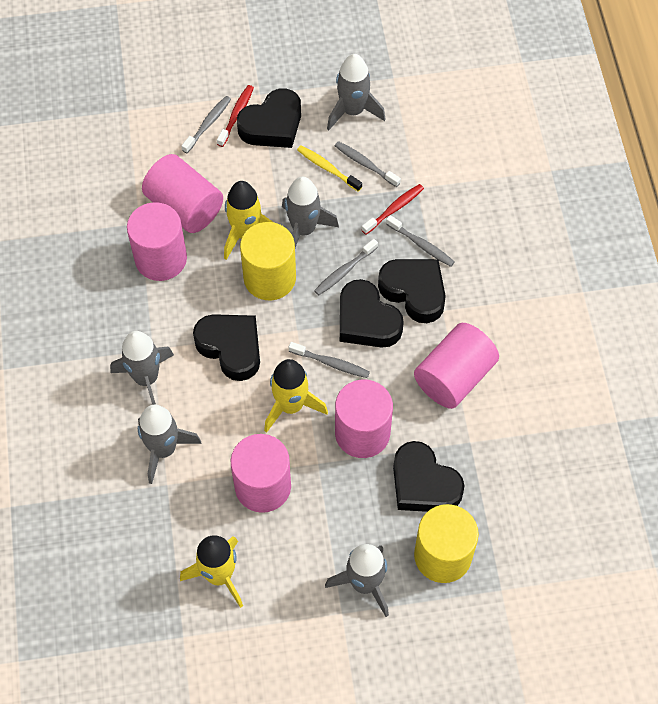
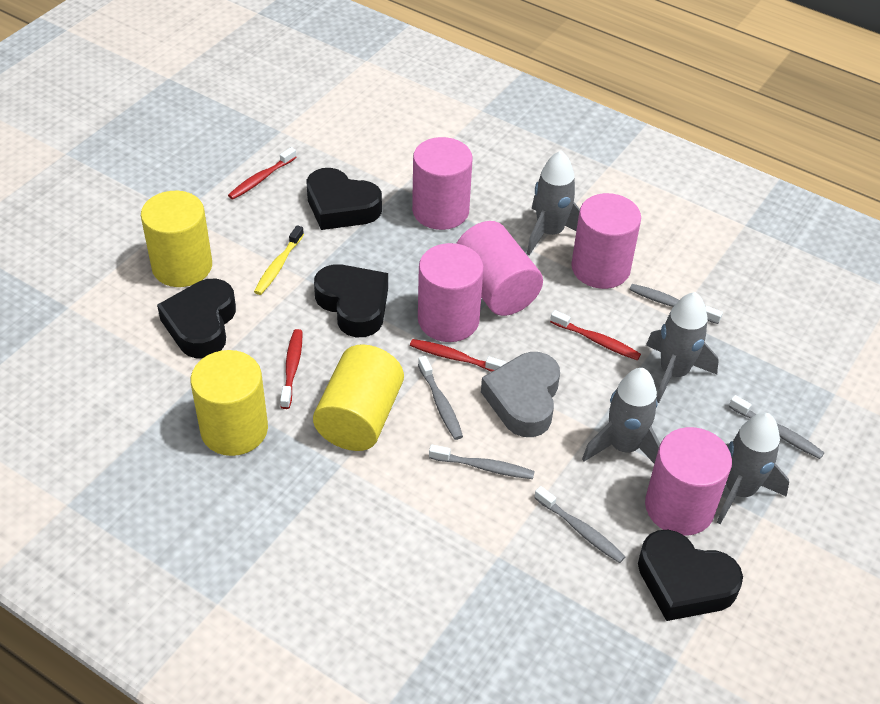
black heart: [193,314,260,381] [237,88,301,148] [340,279,404,348] [378,259,446,323] [393,441,465,512] = 5 -> [157,279,236,359] [306,168,382,230] [314,264,388,337] [638,530,743,621] = 4
grey heart: none = 0 -> [481,352,560,437] = 1
grey rocket: [110,331,174,405] [138,405,202,484] [282,177,339,248] [325,544,389,617] [327,54,385,130] = 5 -> [527,151,580,255] [582,368,660,464] [646,292,719,403] [717,413,789,524] = 4
red toothbrush: [217,85,254,147] [362,184,424,235] = 2 -> [228,147,297,200] [280,329,302,409] [410,339,506,372] [550,310,641,361] = 4
yellow cylinder: [240,222,296,300] [414,504,479,583] = 2 -> [141,191,212,287] [191,350,268,456] [313,344,404,451] = 3
yellow rocket: [180,535,243,608] [224,181,273,260] [264,359,328,433] = 3 -> none = 0

